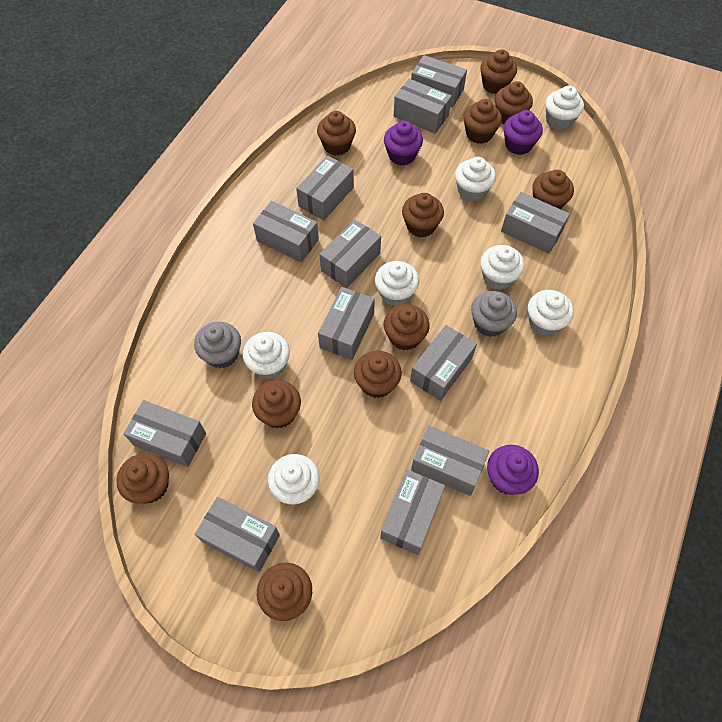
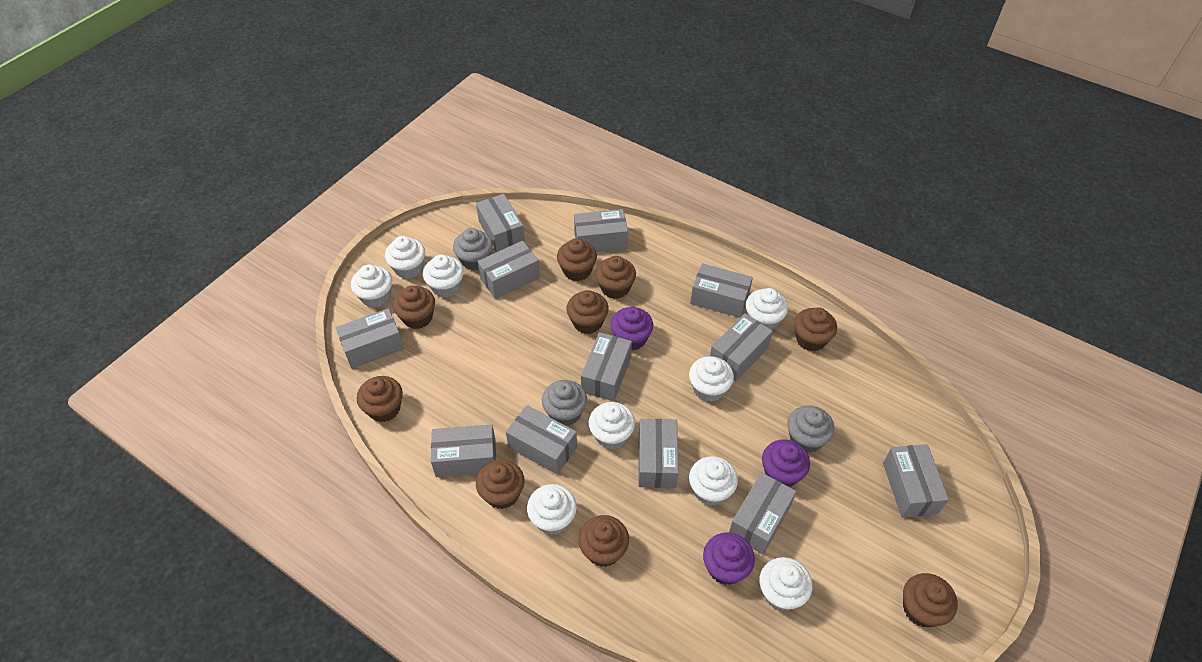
brown cupcake: [117,453,169,504] [252,380,301,428] [257,563,312,621] [317,111,356,156] [354,350,402,398] [384,304,430,351] [402,193,444,238] [463,99,502,144] [480,49,517,94] [495,81,533,124] [532,170,574,209] = 11 -> [357,376,403,422] [393,285,435,329] [476,459,525,509] [557,238,597,281] [566,290,609,334] [578,515,629,567] [595,256,636,299] [794,307,837,351] [903,573,958,627] = 9
grey cupcake: [194,322,241,368] [471,291,517,337] = 2 -> [453,228,493,271] [542,380,587,426] [787,405,835,453] = 3
white cupcake: [243,332,290,379] [268,454,320,504] [375,261,419,306] [455,157,496,202] [481,245,525,290] [528,290,574,336] [545,86,584,130] = 7 -> [351,264,393,308] [385,236,425,279] [423,254,464,298] [527,484,577,535] [589,402,635,449] [689,356,734,402] [689,456,738,506] [746,288,788,330] [760,557,812,611] = 9

